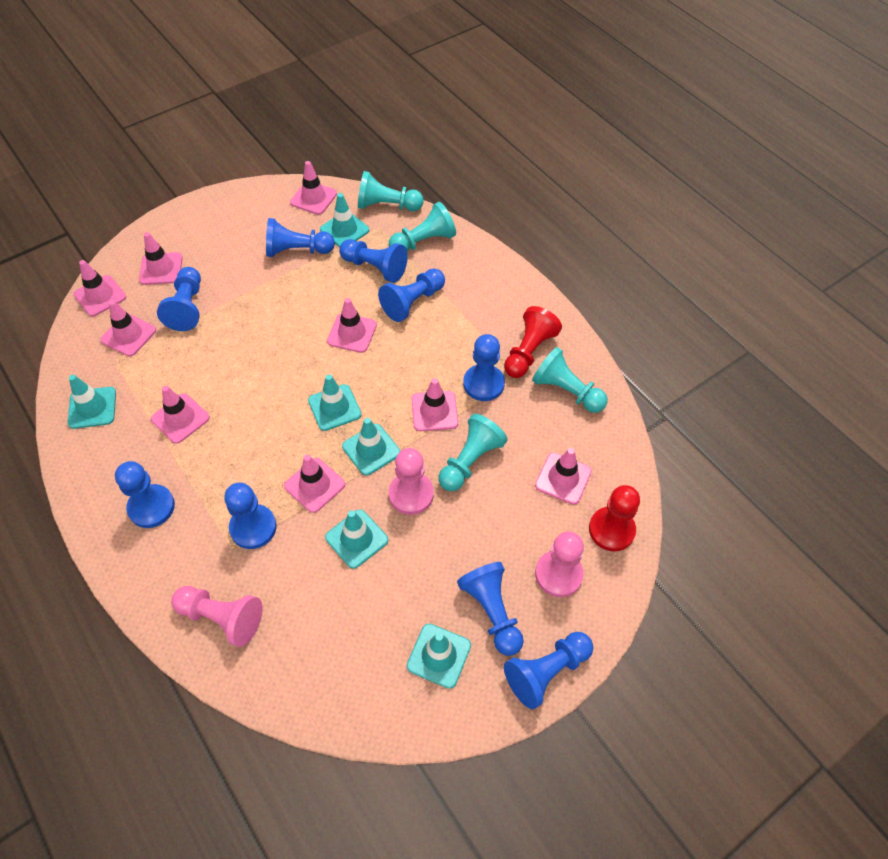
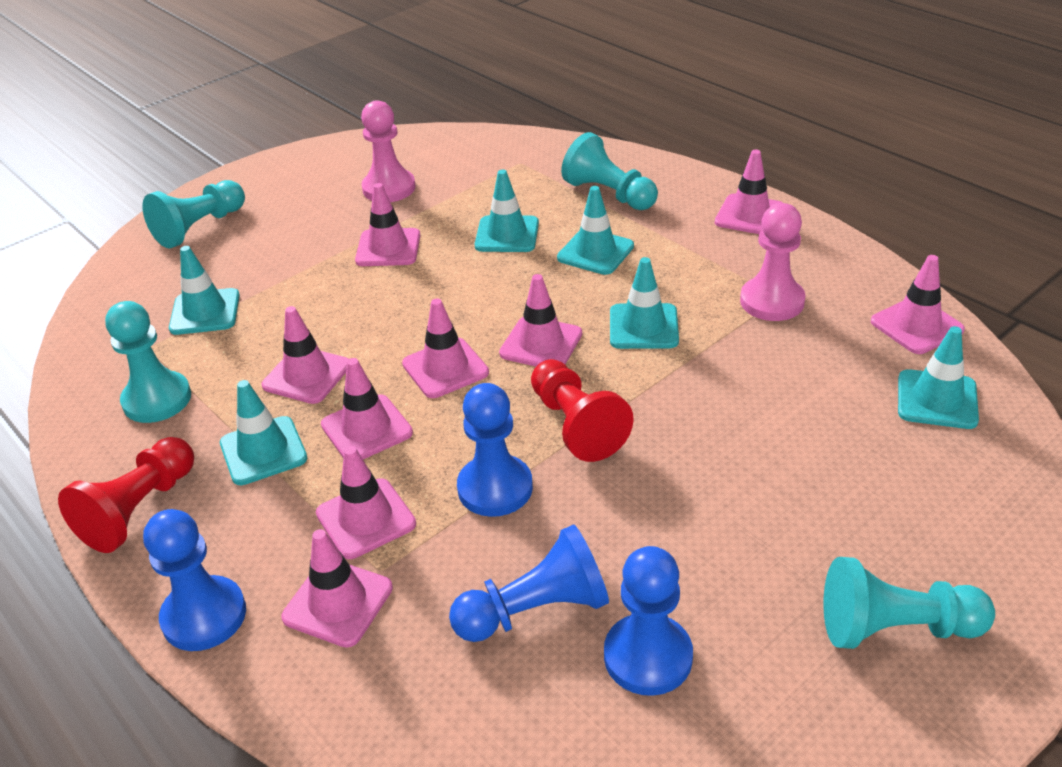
blue pawn: [115,461,175,528] [157,267,201,331] [224,483,276,549] [266,218,335,257] [339,239,408,283] [378,269,445,322] [457,562,524,656] [463,334,505,401] [504,632,593,709] = 9 -> [143,509,246,651] [449,524,609,642] [457,383,533,517] [604,546,693,696] = 4
pink pawn: [171,586,263,647] [389,448,434,515] [535,531,584,597] = 3 -> [361,100,416,202] [740,203,806,321] = 2

